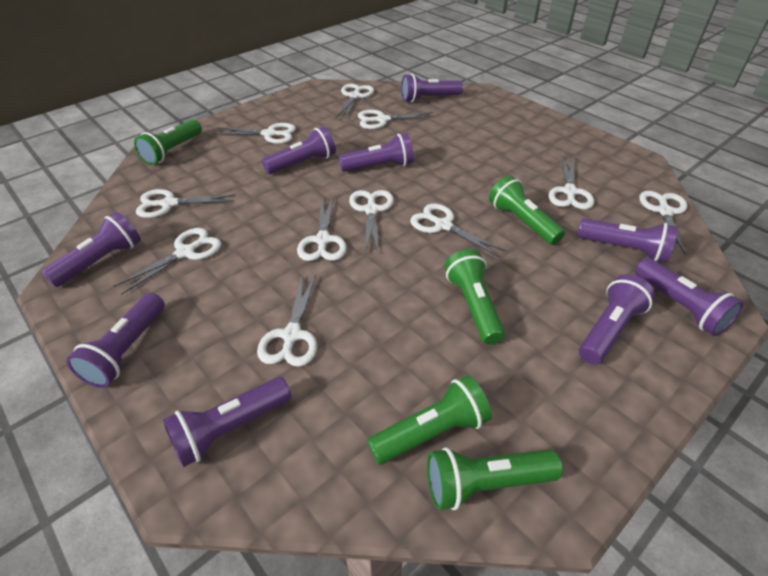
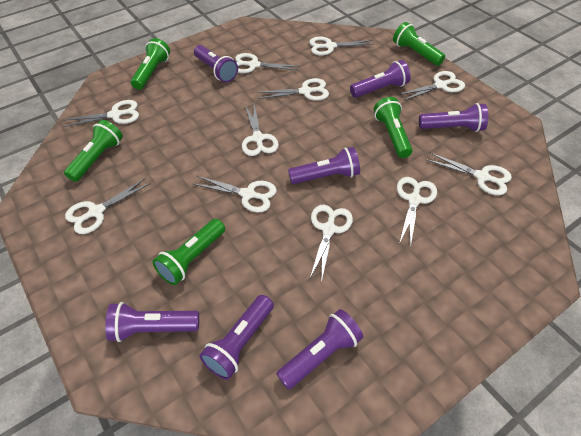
purple flashlight: [41,212,141,287] [66,293,165,388] [163,377,291,467] [262,126,336,174] [339,133,414,172] [401,74,463,103] [577,218,678,263] [579,274,655,365] [635,258,744,336] = 9 -> [105,302,199,342] [194,45,238,83] [199,295,274,380] [276,309,363,389] [288,147,360,184] [350,60,411,98] [419,103,488,132] = 7

